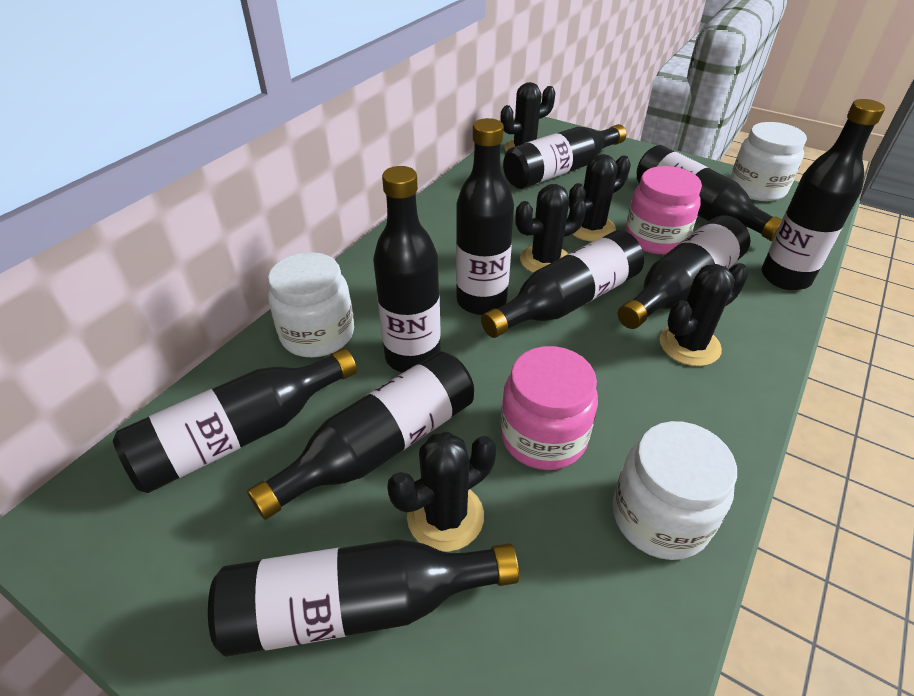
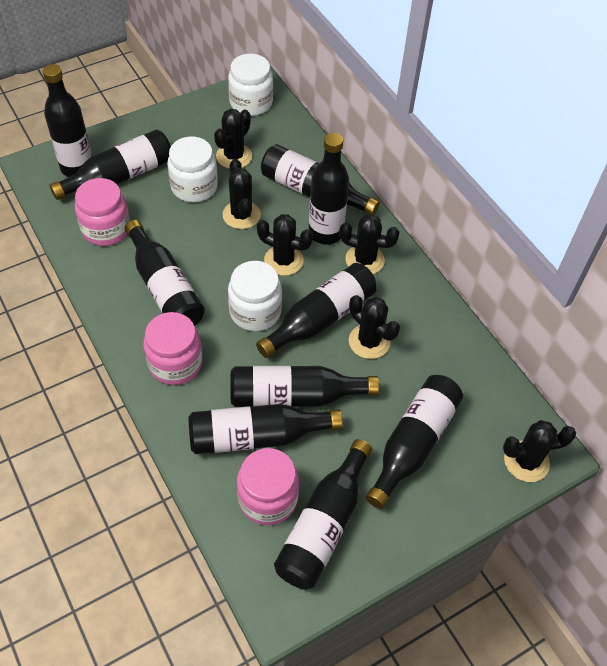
black cactus: [387,432,496,552] [500,82,555,152] [515,184,587,273] [569,154,631,242] [660,263,749,366] = 5 -> [214,109,252,169] [223,159,261,229] [257,214,313,276] [339,214,400,274] [349,295,400,359] [503,420,576,482] = 6
pink jar: [500,346,598,470] [625,166,702,254] = 2 -> [75,178,130,246] [144,312,203,385] [237,448,299,525] = 3

